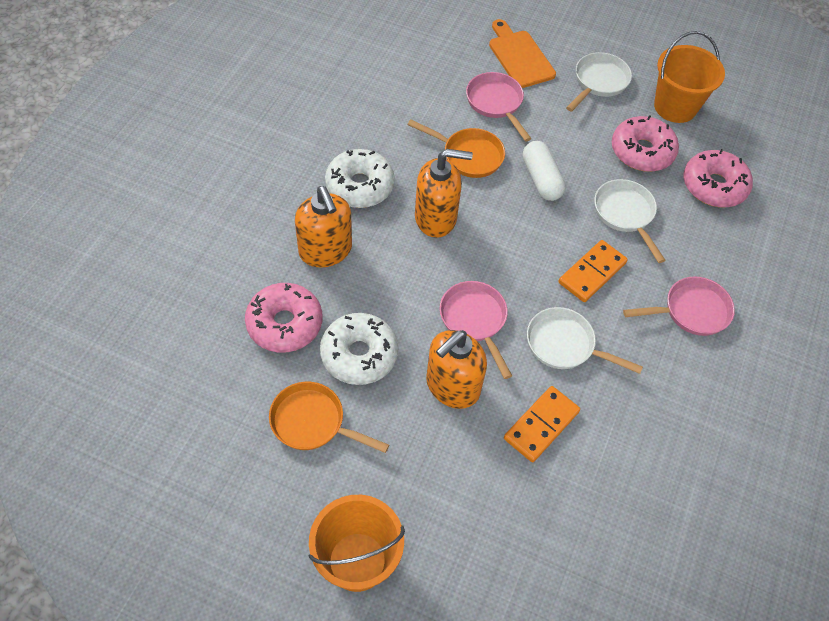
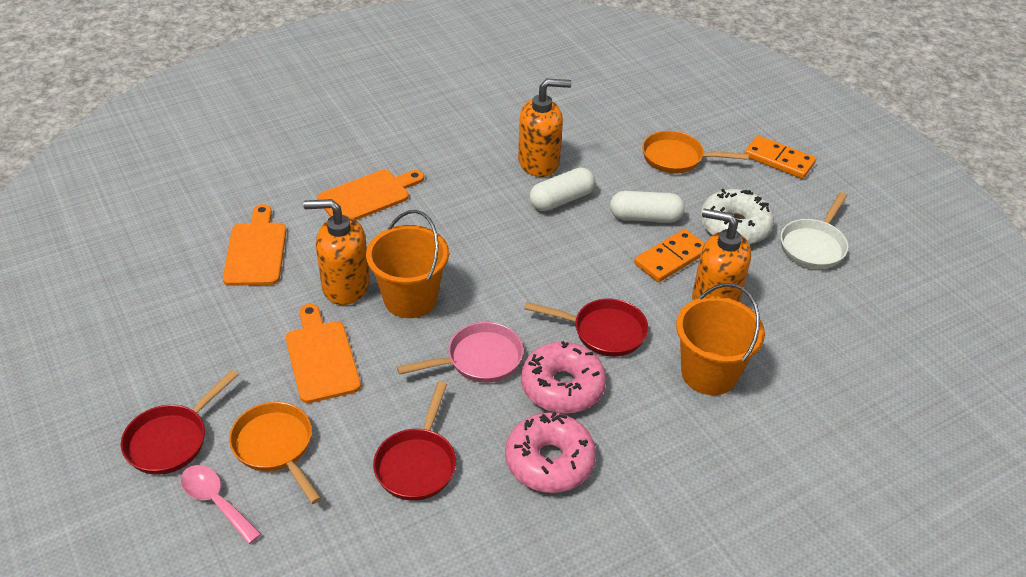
orange cutting board: [489,19,556,88] = 1 -> [223,204,286,286] [286,304,361,403] [317,170,424,220] = 3
pink donut: [245,283,322,353] [612,115,679,172] [683,149,753,207] = 3 -> [505,411,596,493] [521,341,606,414] = 2
pink pan: [440,281,512,379] [466,72,532,142] [623,276,735,336] = 3 -> [397,322,524,383] = 1
pink spoon: none = 0 -> [181,465,261,544] = 1
red pan: none = 0 -> [121,370,239,475] [373,381,456,501] [524,299,648,357] = 3
white capsule: [523,141,566,201] = 1 -> [529,167,595,211] [610,191,685,222] = 2
white donut: [320,313,398,385] [325,149,395,208] = 2 -> [700,189,774,244] = 1
white pan: [527,307,643,374] [566,52,632,112] [594,179,665,263] = 3 -> [781,192,849,269] = 1

